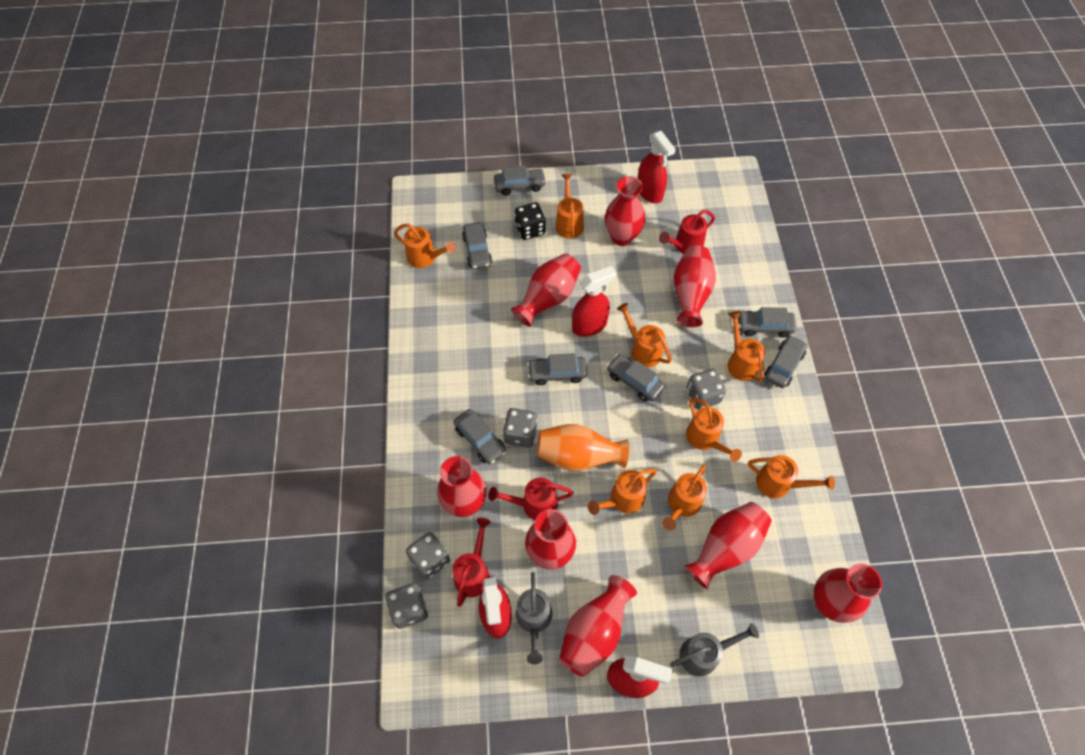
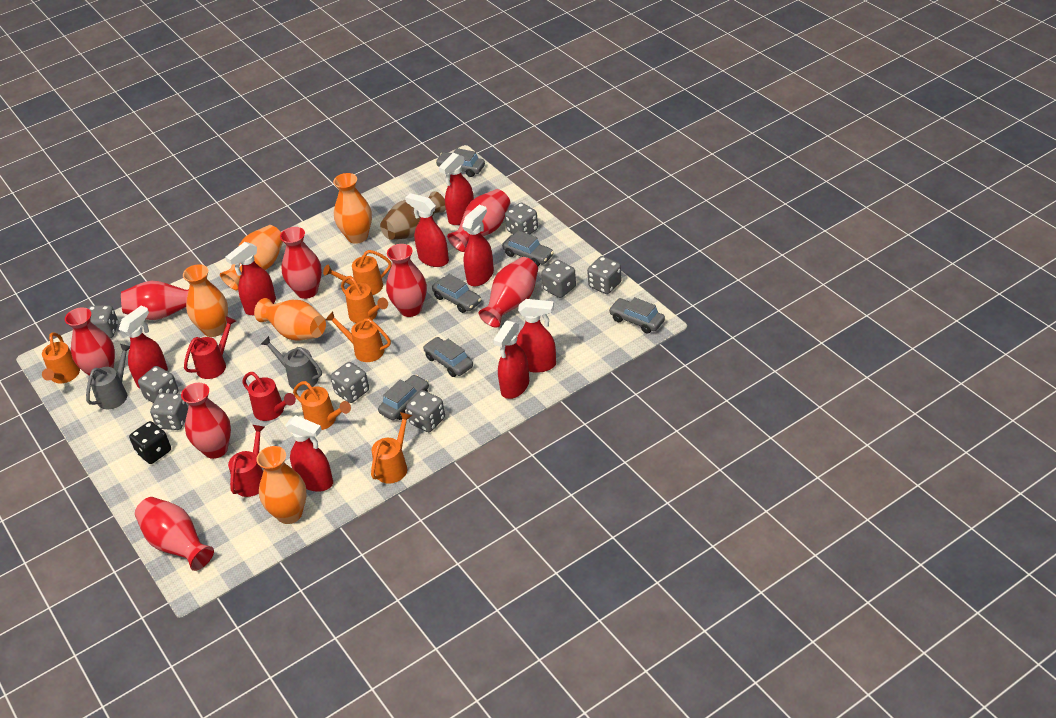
brown vase: none = 0 -> [380,191,446,240] = 1
grey car: [454,409,506,464] [462,223,492,269] [494,165,546,196] [527,353,587,385] [607,354,665,401] [738,307,796,338] [764,335,807,388] = 7 -> [378,375,429,420] [423,337,473,377] [432,274,482,313] [435,148,485,177] [502,230,554,266] [609,297,665,334] = 6
grey dice: [385,583,428,629] [406,532,450,579] [503,408,538,448] [687,369,726,410] = 4 -> [88,305,118,338] [138,366,179,403] [150,393,188,430] [330,362,369,403] [406,390,445,432] [505,203,538,234] [541,260,576,298] [587,256,621,294] = 8
orange vase: [537,424,629,471] = 1 -> [183,264,228,337] [220,225,283,290] [254,298,326,341] [256,446,306,524] [333,173,372,244] = 5
orange watering can: [394,223,456,268] [556,174,584,238] [588,469,657,515] [617,303,672,367] [662,465,707,531] [686,398,742,462] [727,311,765,382] [748,455,835,499] = 8 -> [42,333,80,384] [293,381,351,430] [323,250,392,295] [326,311,391,362] [341,276,388,323] [371,412,412,483] = 6
red spray bottle: [479,577,512,639] [572,266,617,337] [607,656,673,698] [637,131,676,203] = 4 -> [119,305,168,388] [225,242,276,315] [285,415,333,492] [405,193,449,267] [439,153,474,225] [462,205,494,286] [493,320,529,399] [516,299,556,373] = 8

